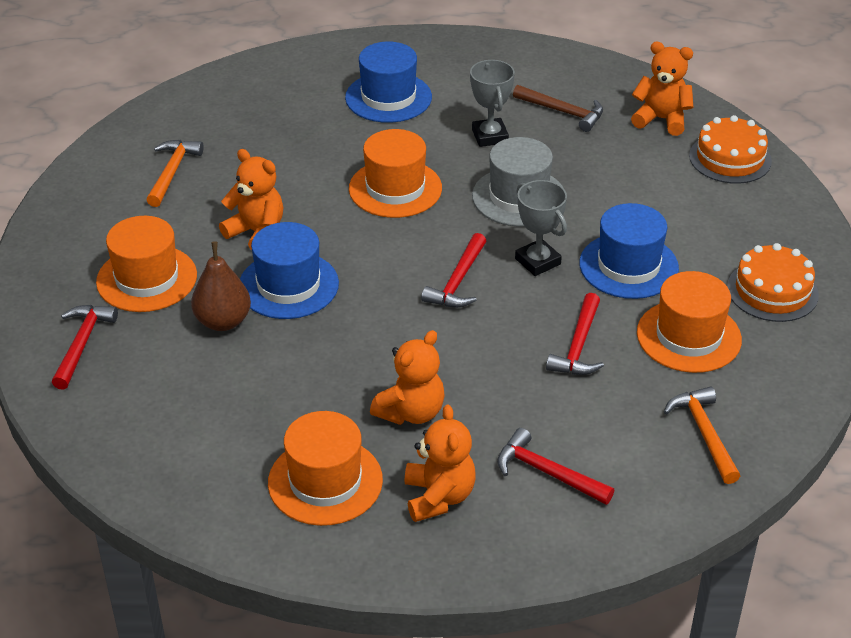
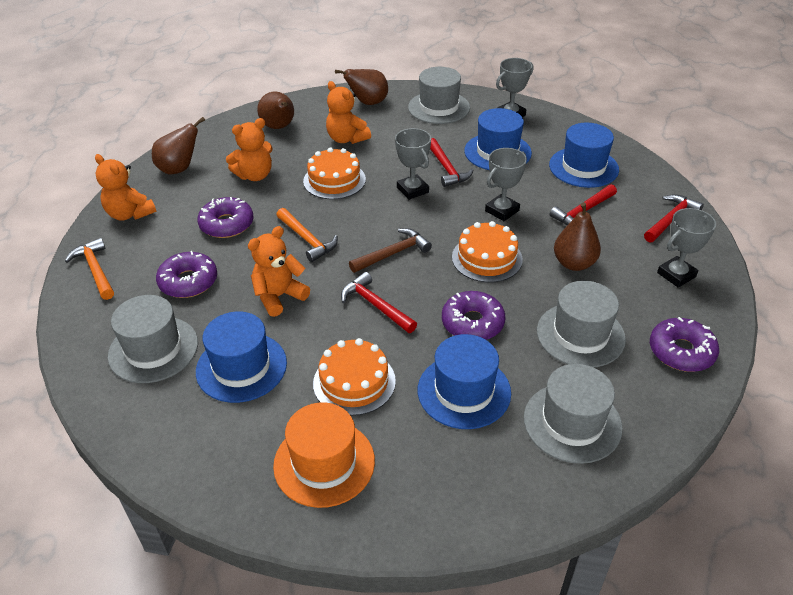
blue hat: [240,222,339,319] [345,42,432,123] [579,203,679,299] = 3 -> [196,312,287,403] [418,334,511,429] [464,108,532,170] [549,123,619,188] = 4
brown pear: [191,241,251,331] = 1 -> [152,117,205,174] [257,92,294,129] [335,69,388,105] [554,202,601,271] = 4
grey hat: [472,137,563,227] = 1 -> [108,295,198,383] [408,67,470,124] [524,364,623,464] [537,281,626,368] = 4
grey trophy: [470,60,515,147] [515,180,567,276] = 2 -> [395,128,431,200] [485,148,527,221] [496,58,534,117] [657,208,716,288] = 4
orange cake: [689,115,772,184] [727,243,819,322] = 2 -> [303,147,366,199] [313,338,396,416] [452,221,523,283] = 3
orange hat: [96,216,197,312] [268,411,383,526] [349,129,442,218] [637,271,742,373] = 4 -> [273,402,375,508] = 1
purple donut: none = 0 -> [156,251,217,298] [197,197,253,238] [442,291,505,340] [650,317,719,372] = 4

